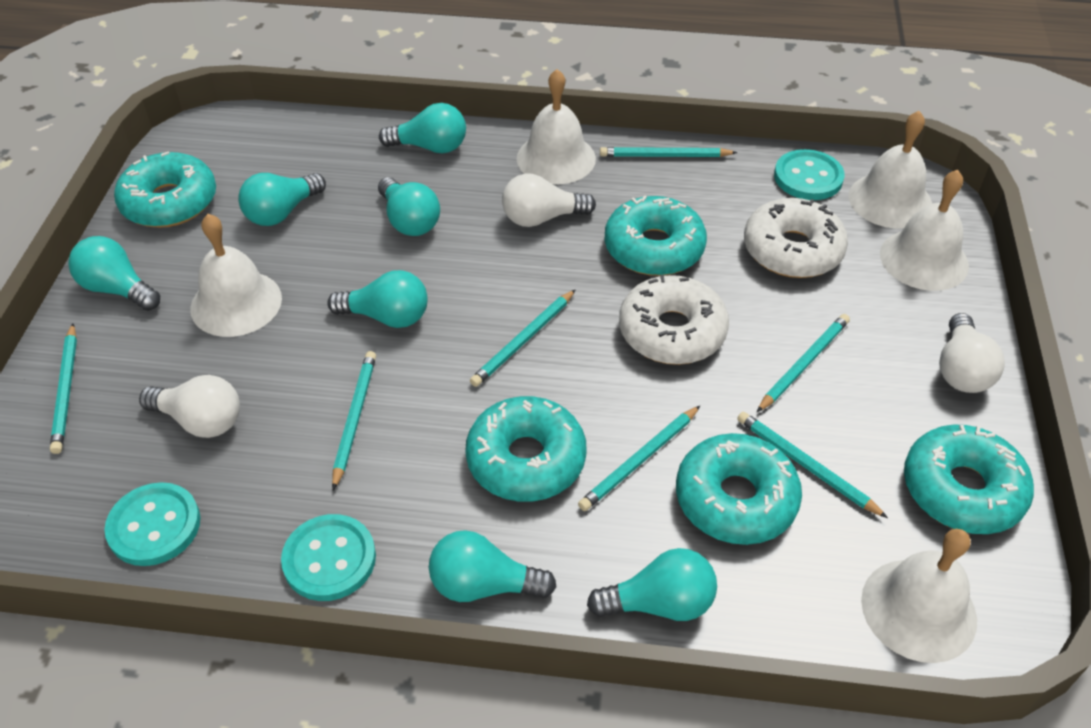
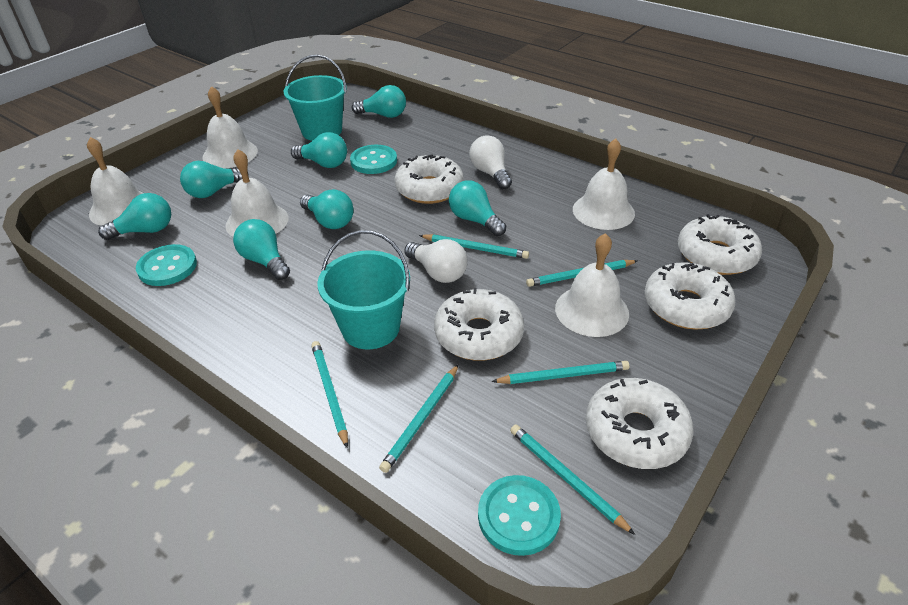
turquoise bucket: none = 0 -> [283,55,347,141] [318,230,410,349] = 2
turquoise donut: [114,152,216,228] [465,396,587,502] [605,195,707,276] [676,433,802,545] [904,424,1034,534] = 5 -> none = 0
turquoise pencil: [50,324,77,454] [332,351,376,490] [470,289,576,387] [578,406,700,511] [600,147,738,157] [737,412,888,518] [757,314,850,412] = 7 -> [311,341,348,449] [379,364,459,473] [419,234,529,259] [491,361,629,384] [510,425,635,535] [526,260,637,287] = 6
white donut: [619,275,729,365] [744,198,848,278] = 2 -> [395,154,464,204] [434,288,524,361] [586,378,694,469] [645,262,736,329] [678,214,762,275] = 5
white light bulb: [139,375,240,438] [502,173,596,227] [939,313,1005,393] = 3 -> [404,239,468,283] [469,135,512,189] = 2

